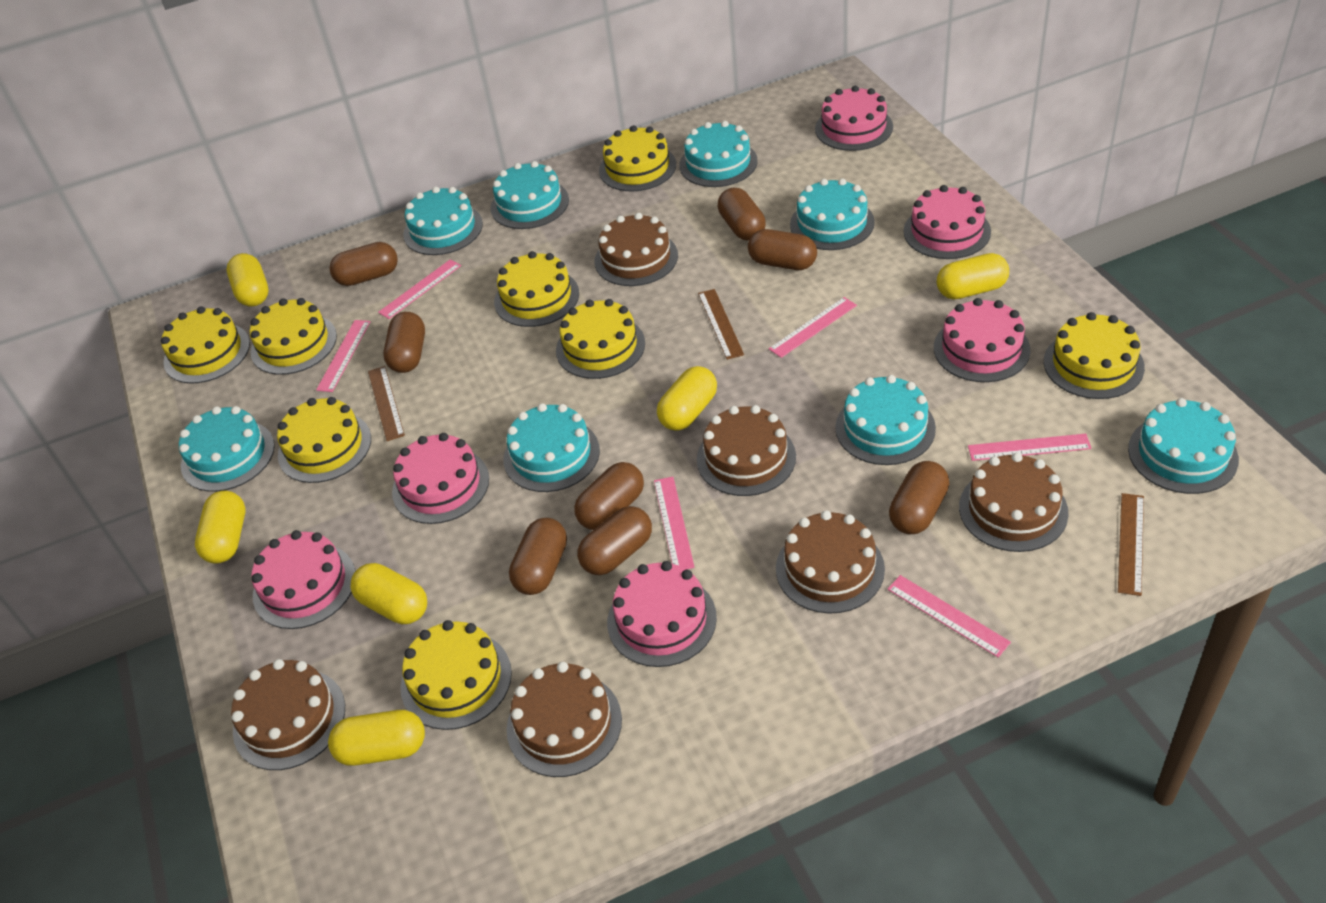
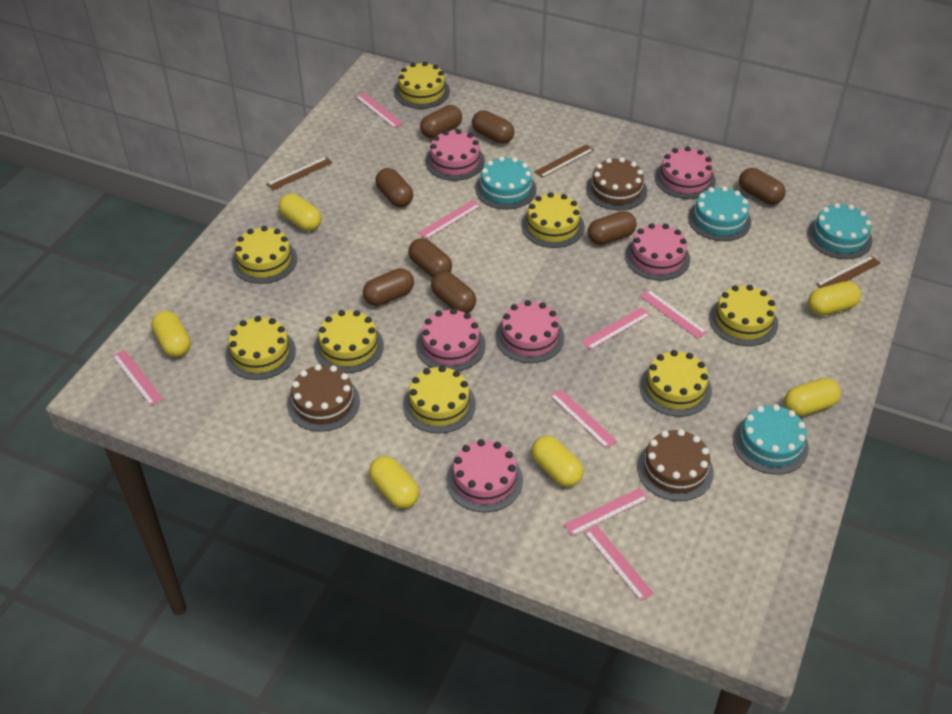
brown cake: [231,659,345,770] [507,662,622,777] [595,213,678,286] [697,405,796,496] [776,510,885,614] [959,453,1069,552] = 6 -> [287,364,360,432] [586,157,647,210] [637,429,714,501] = 3
pink ruler: [316,320,370,392] [378,259,461,319] [654,477,695,569] [769,297,857,358] [887,575,1011,658] [968,434,1092,461] = 6 -> [112,350,163,406] [356,93,403,128] [418,200,480,239] [550,389,617,448] [564,488,648,536] [581,307,650,350] [584,525,654,601] [640,290,707,339] = 8
turquoise cake: [179,406,275,492] [403,187,483,255] [491,161,569,229] [504,403,600,492] [679,121,758,187] [790,178,875,250] [835,375,936,465] [1128,398,1239,494] = 8 -> [475,156,536,209] [688,186,751,241] [733,404,809,475] [807,203,872,259] = 4

